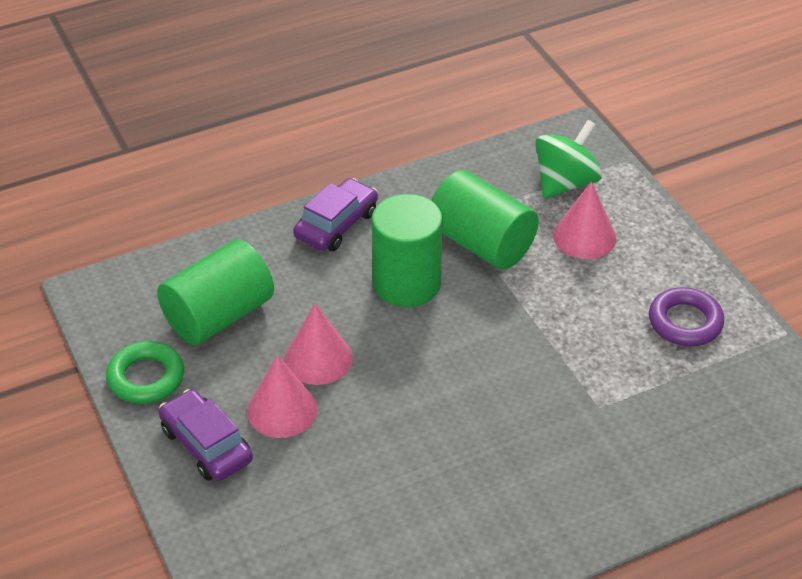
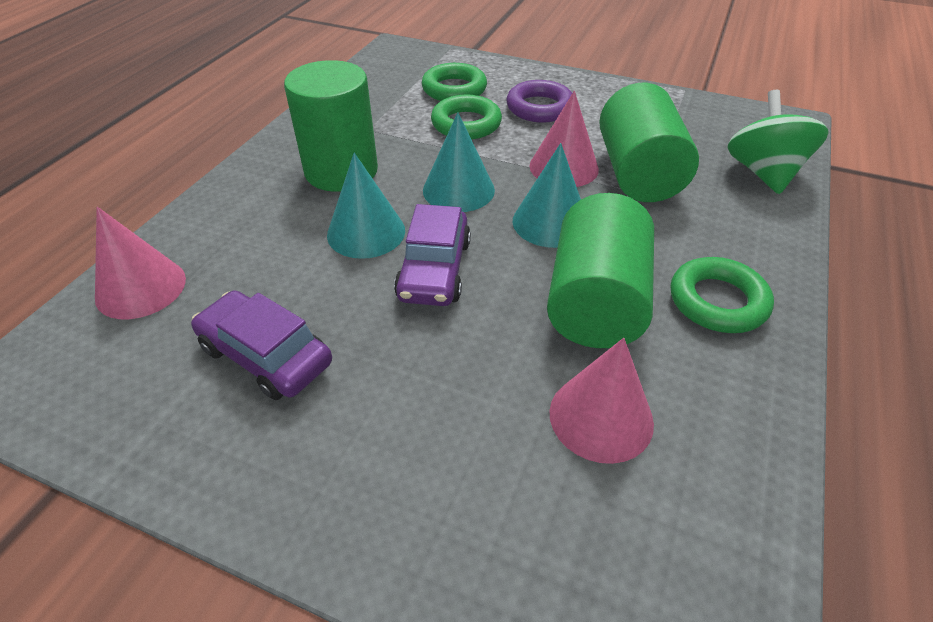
green ring: [106,341,184,404] = 1 -> [422,63,487,101] [431,95,502,139] [671,257,774,333] = 3
turquoise cone: none = 0 -> [327,153,405,259] [423,112,495,212] [513,143,581,248] = 3

